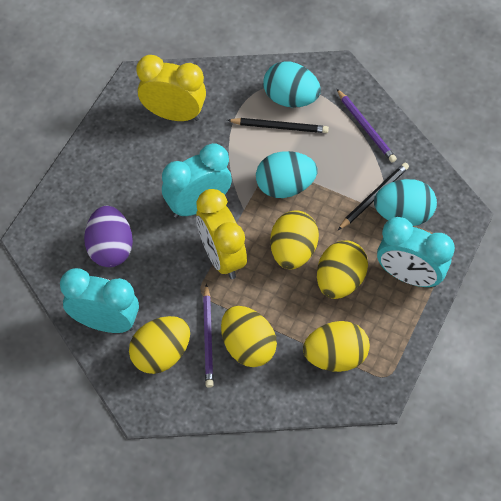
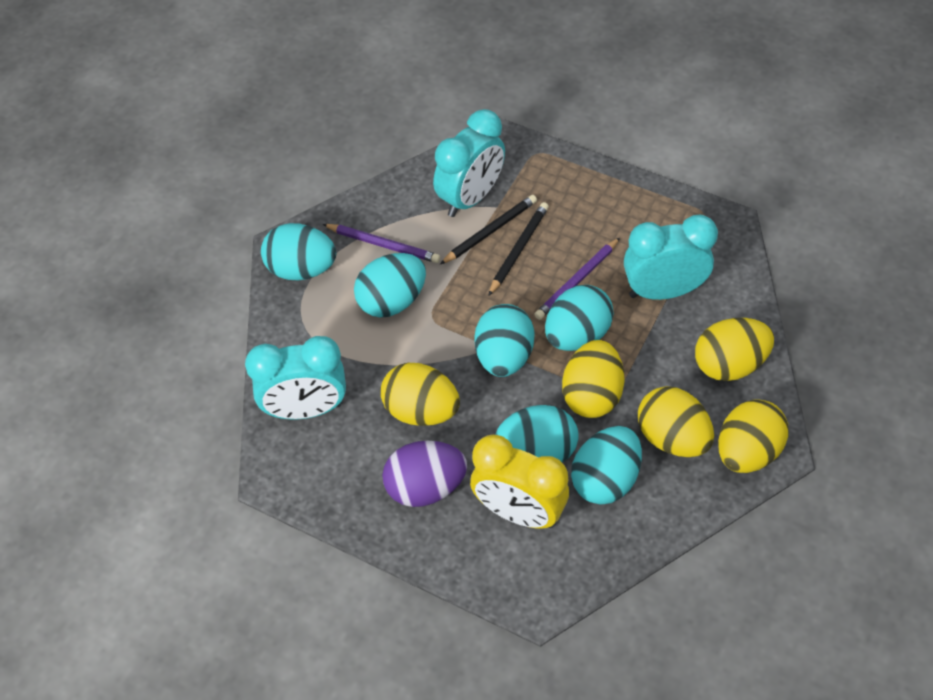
turquoise egg: [256,151,317,198] [263,61,321,108] [374,179,437,226] = 3 -> [261,223,336,280] [354,253,426,318] [474,304,535,377] [495,405,579,462] [545,285,614,351] [571,426,642,505] = 6
yellow clock: [136,55,206,121] [196,189,247,279] = 2 -> [470,435,569,529] = 1

